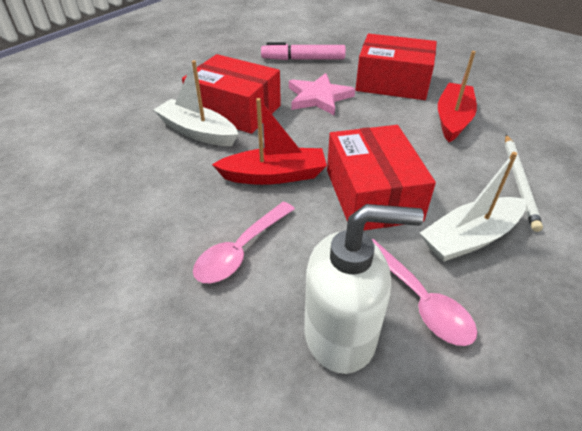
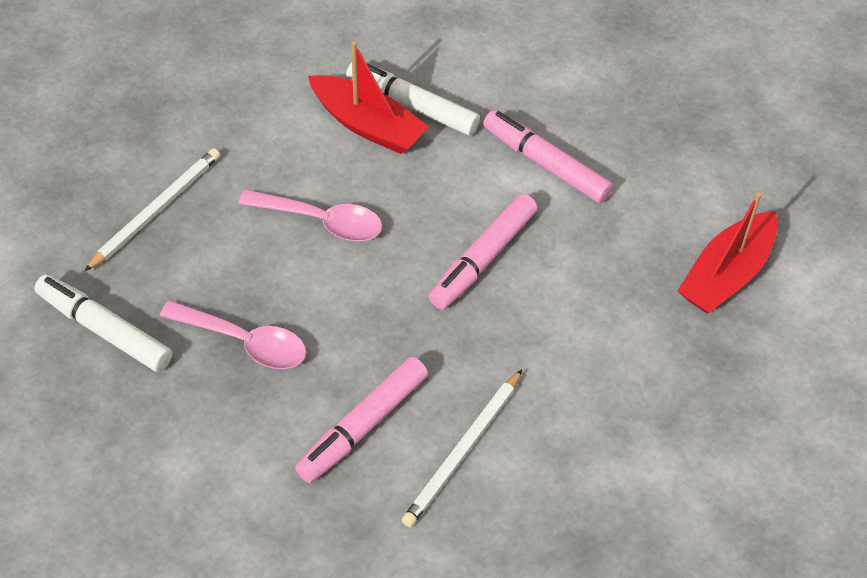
pink marker: [261,42,346,60] = 1 -> [295,356,428,483] [429,193,537,310] [483,110,613,203] = 3
pink star: [289,73,355,116] = 1 -> none = 0
red box: [182,54,281,134] [327,125,436,230] [355,34,437,100] = 3 -> none = 0
white boat: [153,60,238,146] [420,152,526,262] = 2 -> none = 0
white marker: none = 0 -> [34,274,172,372] [346,62,480,136] = 2
white pencil: [505,135,543,232] = 1 -> [84,148,220,272] [402,369,522,527] = 2
white soap dispenser: [304,204,424,374] = 1 -> none = 0

